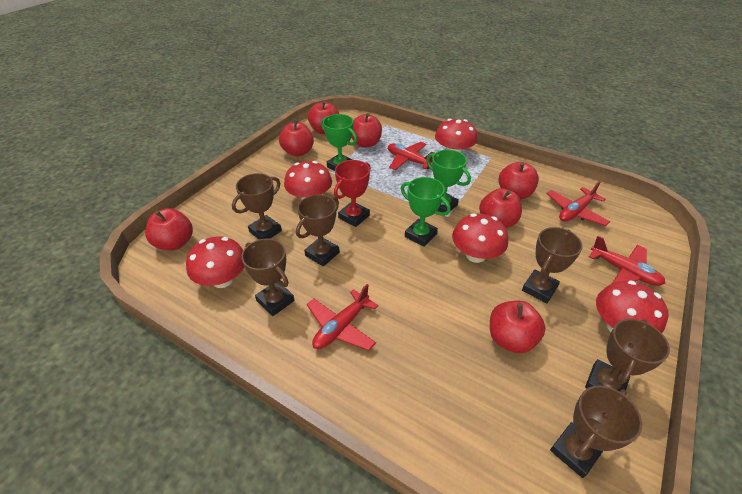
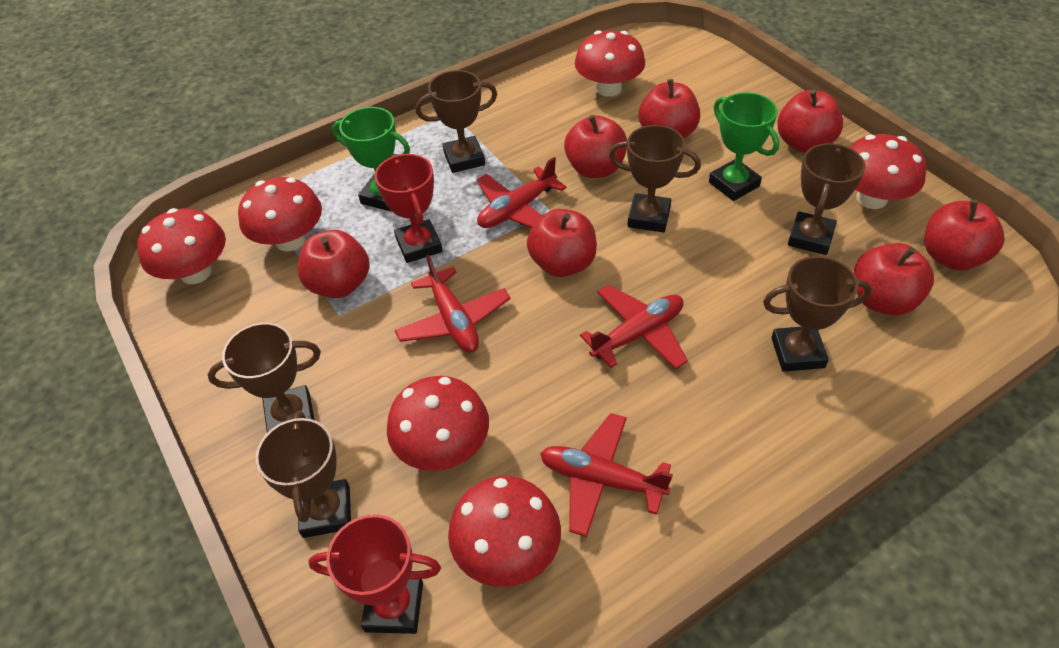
green trophy: [321,114,357,171] [401,177,451,247] [426,150,471,212] = 3 -> [332,107,410,212] [709,92,779,201] = 2
red mushroom: [186,236,244,288] [284,161,332,199] [435,119,477,153] [452,214,508,263] [596,280,668,333] = 5 -> [137,208,226,284] [238,177,322,251] [387,376,489,471] [448,476,561,587] [575,30,645,97] [849,134,926,209] = 6
red trophy: [334,160,371,227] = 1 -> [308,514,441,634] [374,154,442,263] = 2

